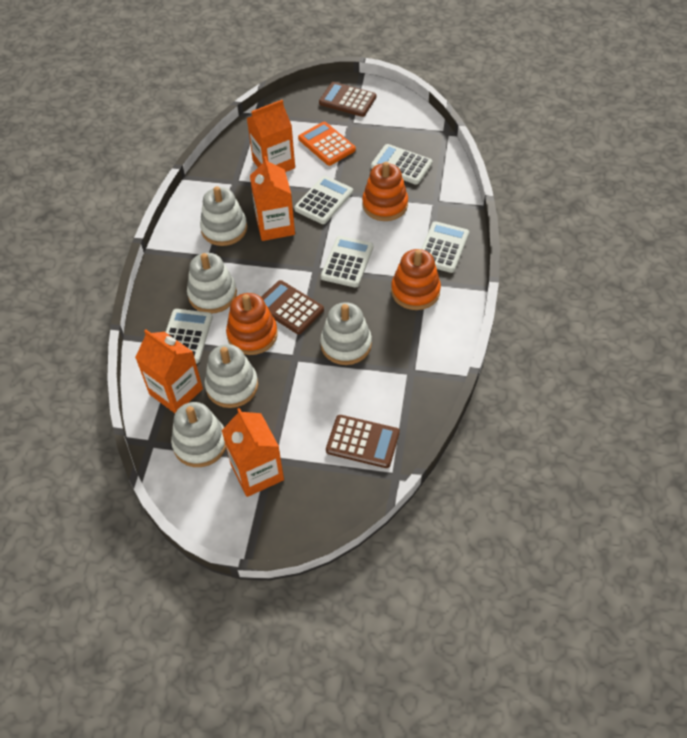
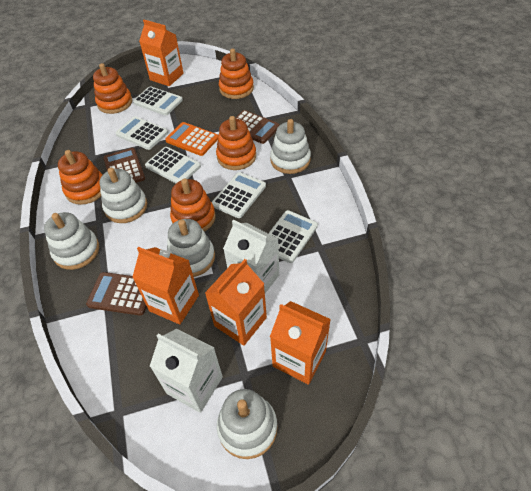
orange stacking toy: [226,293,278,355] [362,162,408,221] [391,249,441,310] = 3 -> [58,150,102,205] [93,63,132,114] [170,178,215,232] [216,116,256,170] [219,49,254,99] = 5
white carton: none = 0 -> [150,329,223,413] [223,220,279,293] = 2

